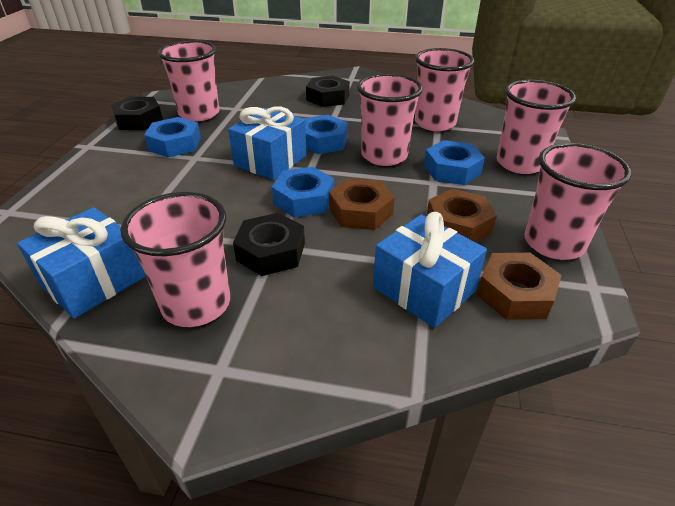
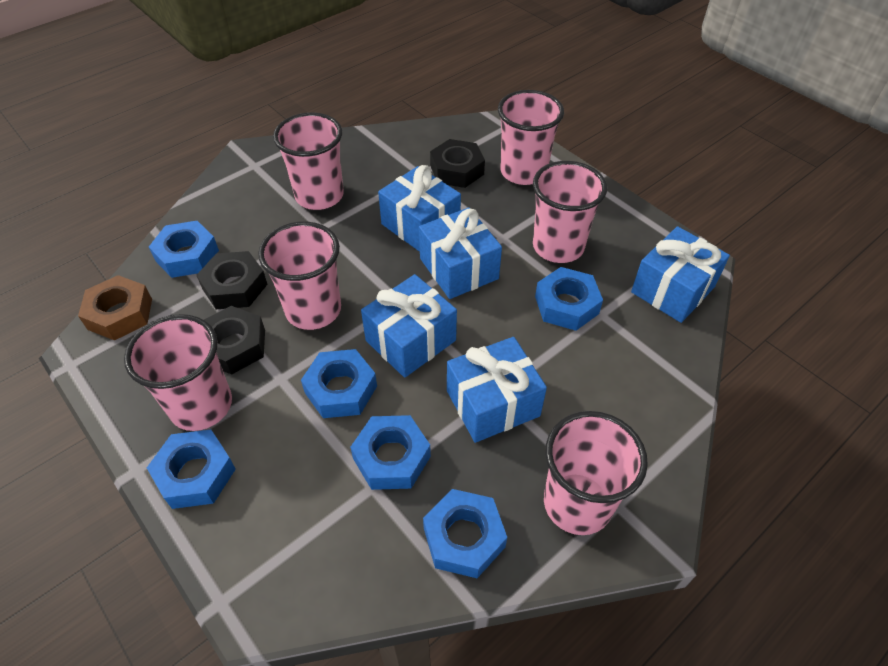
blue gift: [17,207,145,319] [228,106,307,180] [373,212,487,328] = 3 -> [361,274,457,378] [378,165,461,252] [419,208,502,299] [447,337,547,443] [631,226,730,323] = 5
blue nut: [144,117,201,158] [272,167,334,217] [303,115,348,154] [424,140,485,185] = 4 -> [147,430,236,509] [149,221,219,278] [301,349,377,418] [350,415,431,490] [423,489,507,578] [535,267,603,331] = 6
brown nut: [329,178,395,230] [426,189,497,242] [477,253,562,320] = 3 -> [78,275,152,340] = 1

